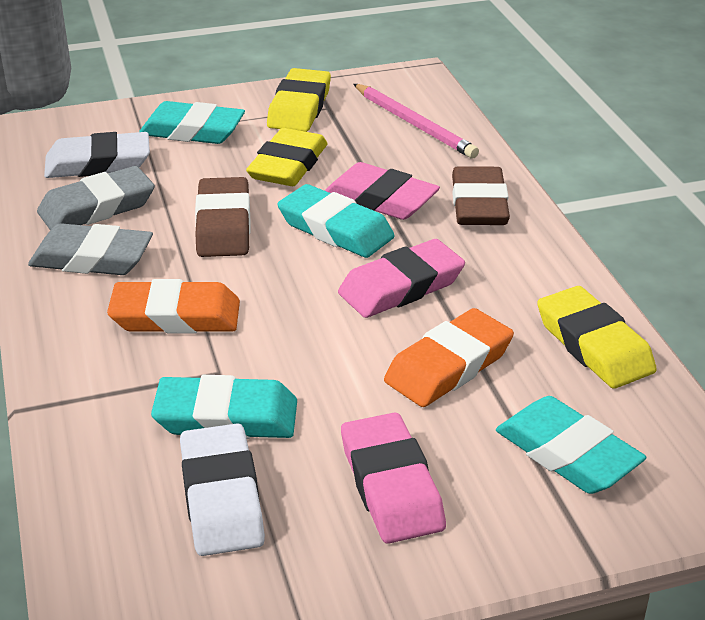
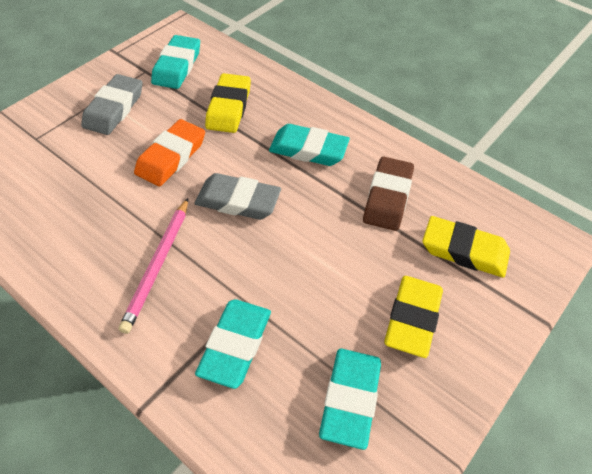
brown eraser: [195,177,250,257] [452,166,510,225] = 2 -> [363,157,414,231] = 1
orange eraser: [107,279,240,334] [384,308,514,407] = 2 -> [134,119,205,187] = 1
pink eraser: [325,162,440,220] [338,239,465,318] [341,412,446,544] = 3 -> none = 0
white eraser: [44,132,150,178] [180,423,265,556] = 2 -> none = 0

